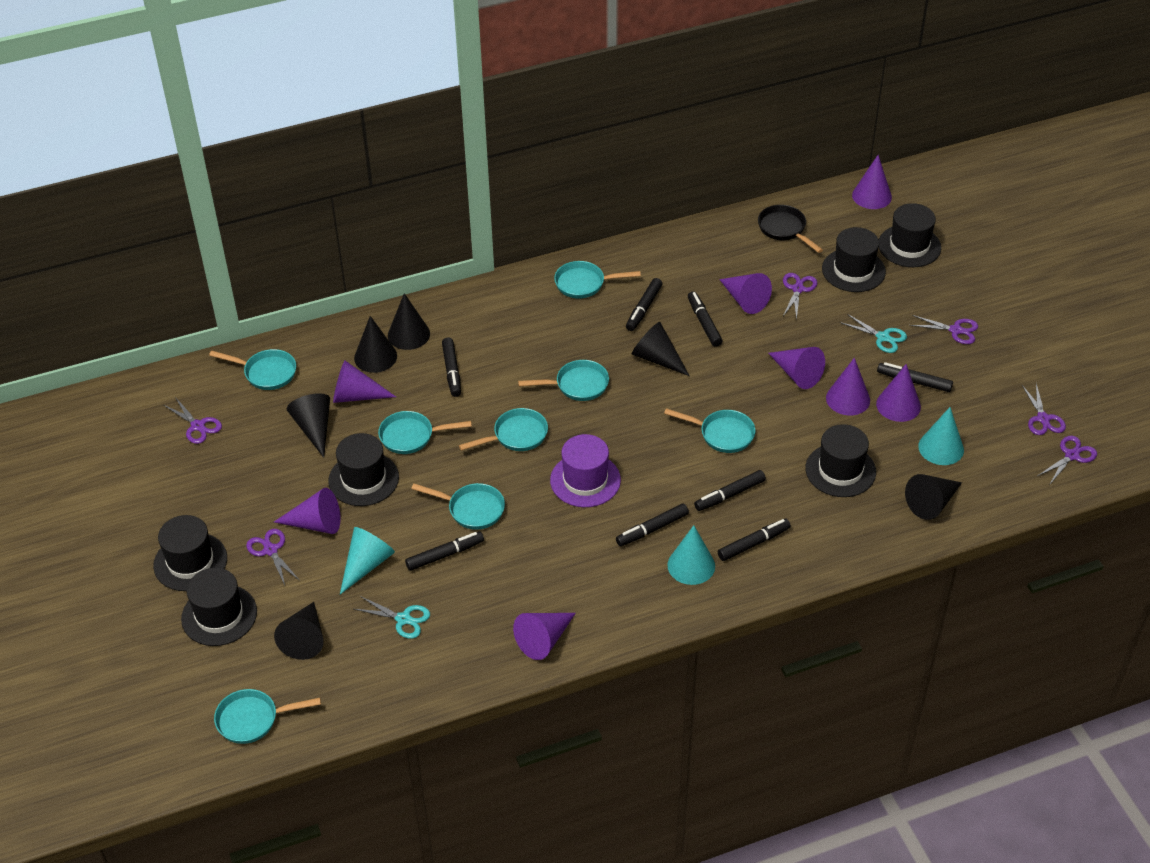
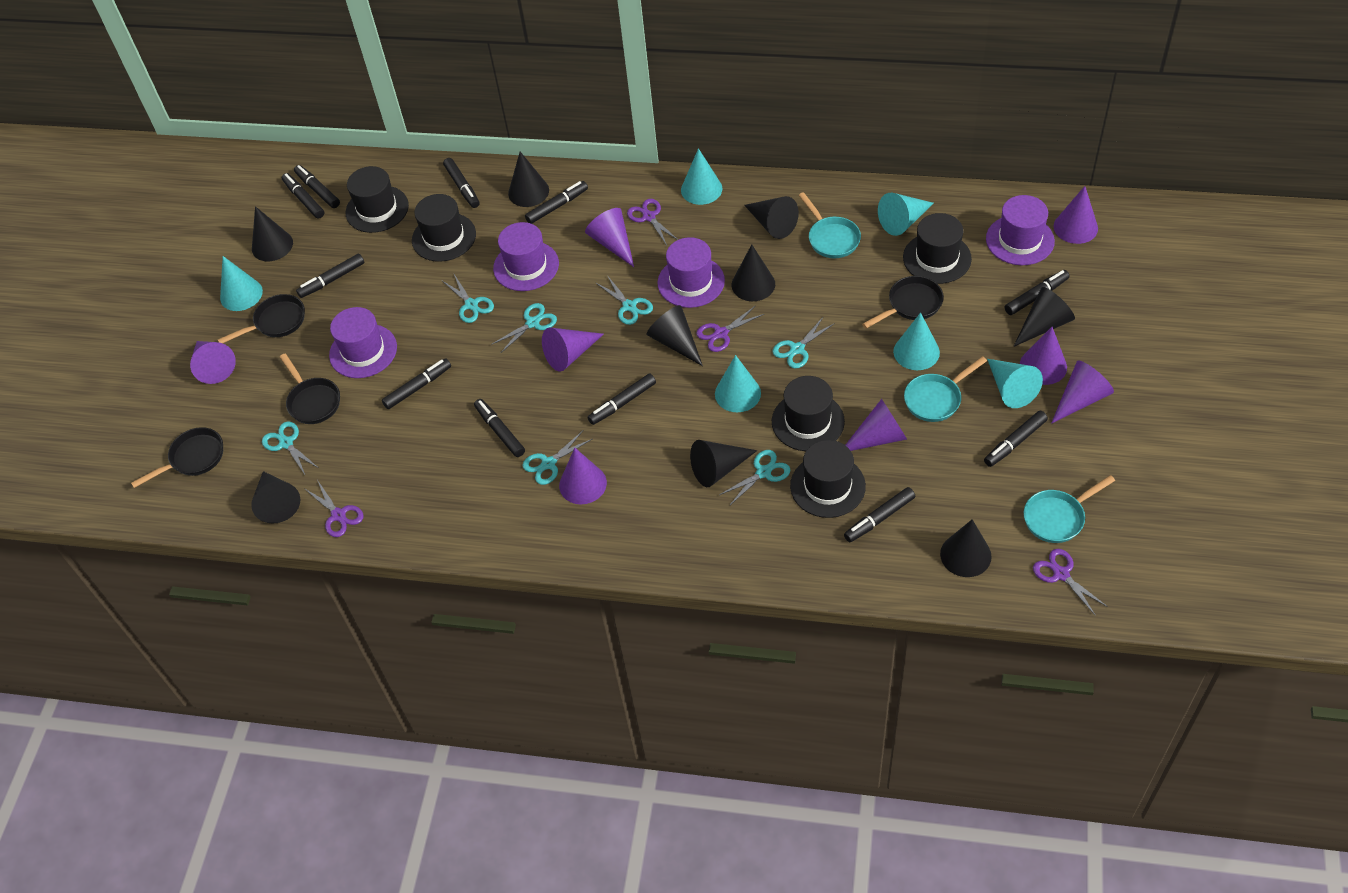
black cone: [274,602,324,660] [287,393,330,458] [354,316,397,373] [388,293,430,350] [632,322,690,376] [905,474,962,520] = 6 -> [251,471,300,523] [252,206,293,261] [508,152,549,207] [646,305,703,366] [690,440,757,487] [732,244,775,301] [744,196,799,239] [940,519,992,577] [1013,287,1075,347] = 9
black hat: [153,515,227,591] [181,568,257,646] [328,433,399,506] [805,424,876,497] [822,227,886,292] [879,203,941,267] = 6 -> [346,166,409,233] [412,194,476,262] [772,376,845,451] [790,440,866,518] [903,213,972,284] = 5
black marker: [405,532,484,571] [442,338,461,397] [616,504,689,546] [626,278,662,331] [688,291,722,347] [694,470,766,511] [718,519,791,561] [877,362,953,392] = 8 -> [282,173,324,219] [294,165,340,208] [296,254,364,298] [382,359,451,409] [443,158,480,208] [474,399,525,457] [525,181,588,224] [588,373,656,425] [844,487,915,542] [984,411,1048,467] [1005,270,1070,315] = 11
black pan: [758,205,823,253] = 1 -> [131,427,223,488] [218,294,305,343] [280,354,340,424] [862,276,944,329] = 4
purple hat: [550,434,621,507] = 1 -> [329,307,397,378] [493,222,559,291] [658,237,725,308] [986,195,1055,265] = 4
purple scissors: [164,397,222,444] [246,529,300,585] [783,273,817,320] [909,315,978,344] [1022,384,1066,435] [1038,436,1097,484] = 6 -> [305,480,364,537] [627,199,678,245] [696,305,764,352] [1033,549,1108,616] = 4
turquoise cone: [340,527,395,594] [667,525,715,585] [918,407,964,465] = 3 -> [220,256,263,311] [681,148,722,205] [715,355,761,412] [878,192,934,236] [893,312,940,370] [987,359,1043,408] = 6
turquoise pan: [209,349,296,390] [214,689,321,744] [378,411,472,454] [411,483,505,530] [459,408,548,451] [518,360,609,401] [554,261,641,299] [664,408,755,453] = 8 -> [798,192,861,258] [904,356,987,422] [1024,475,1115,543] = 3
turquoise scissors: [354,596,430,639] [840,314,907,353] = 2 -> [262,421,318,475] [443,274,494,323] [491,303,557,354] [522,431,592,485] [596,275,653,325] [719,450,790,506] [773,316,835,369] = 7

